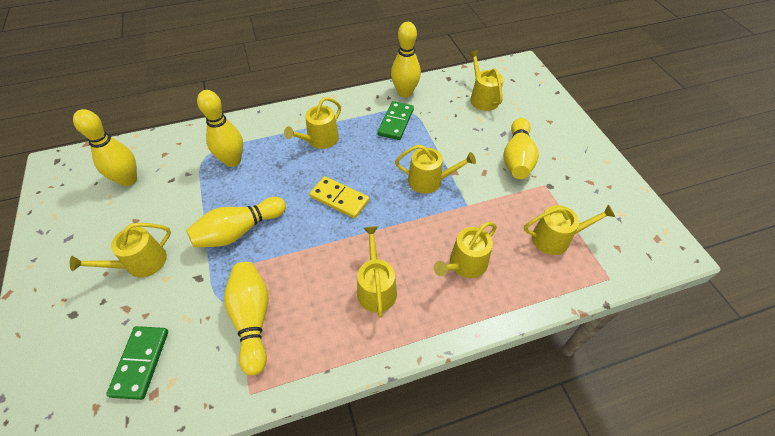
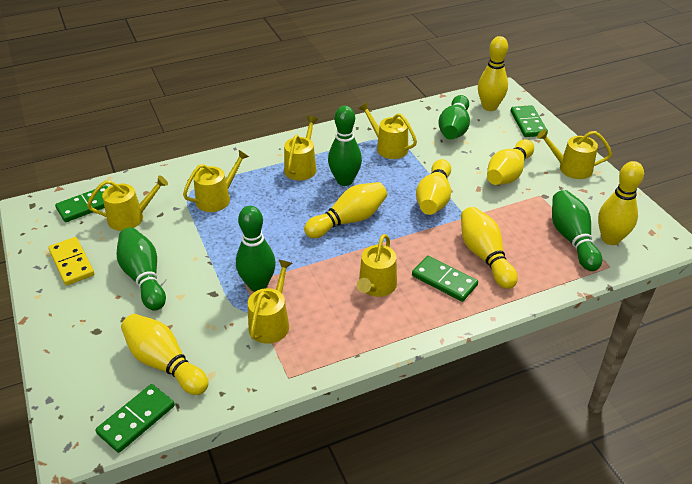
green bowling pin: none = 0 -> [116,227,166,311] [236,206,276,292] [328,106,362,186] [439,95,470,140] [552,190,602,271] = 5
green domino: [106,326,168,400] [377,101,414,140] = 2 -> [55,185,108,222] [95,384,175,453] [412,256,478,302] [511,105,548,137] = 4
yellow bowling pin: [73,109,137,186] [186,197,286,247] [197,90,243,167] [224,262,268,376] [391,22,421,97] [503,118,539,179] = 6 -> [121,314,209,395] [304,182,387,238] [416,159,451,215] [461,207,518,289] [478,36,508,111] [487,139,534,185] [598,161,644,245] = 7

